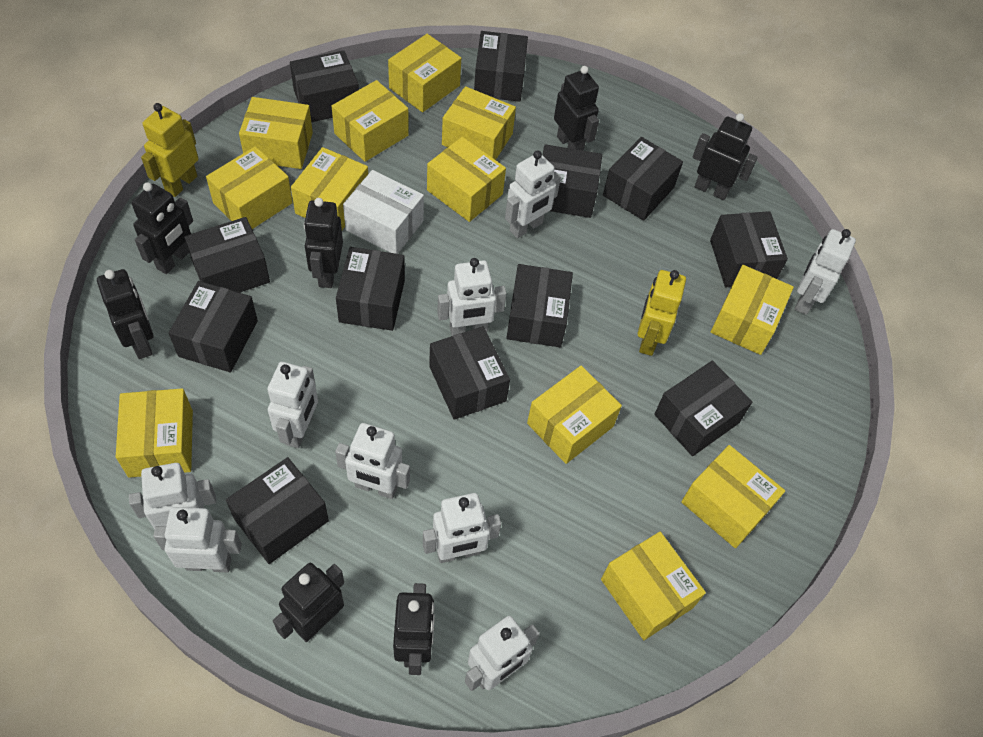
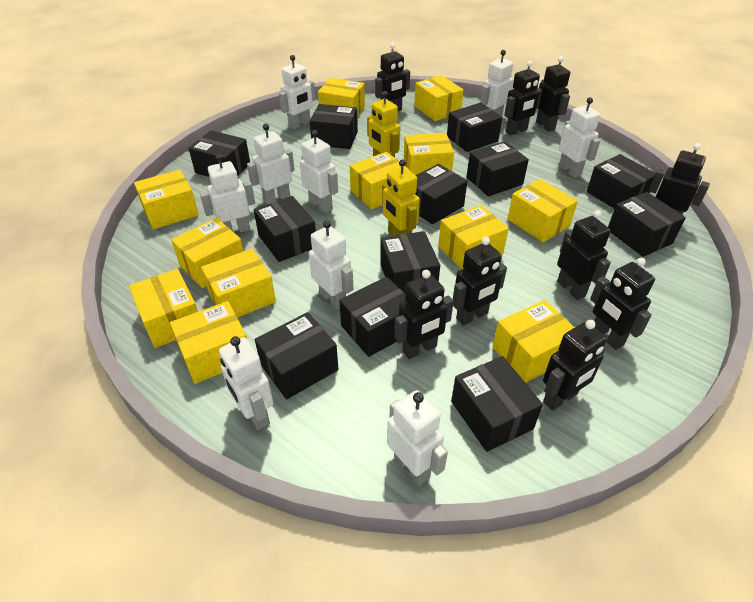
black robot: [97,269,153,359] [132,182,193,274] [273,563,344,642] [304,198,343,288] [393,583,435,675] [554,66,599,151] [692,113,758,200] = 7 -> [375,43,410,111] [394,270,454,359] [453,237,507,326] [504,61,542,135] [536,56,570,132] [543,320,607,411] [557,210,611,300] [590,258,655,350] [649,143,710,215] = 9
white box: [343,170,424,254] = 1 -> none = 0

